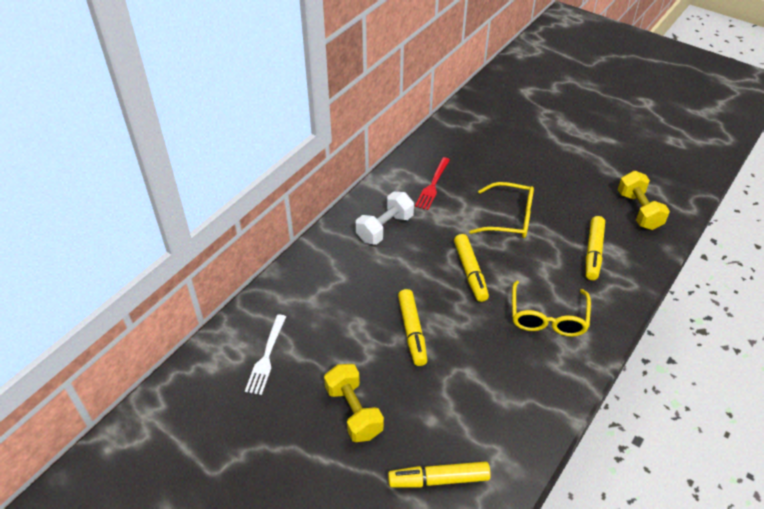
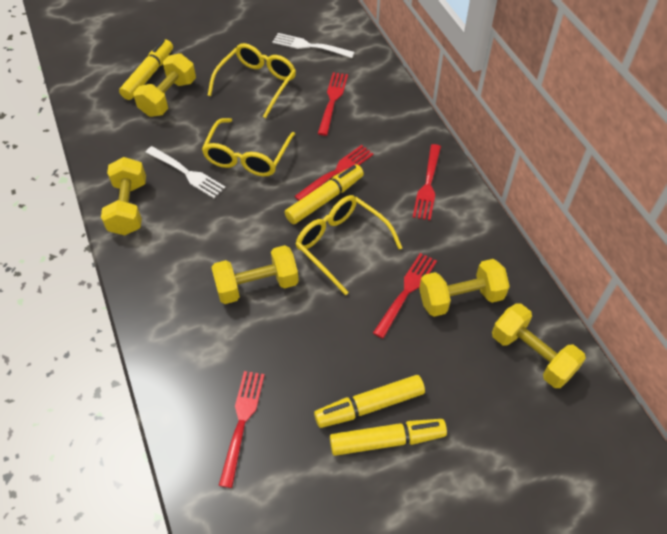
red fork: [415,157,450,210] = 1 -> [219,371,265,488] [294,145,373,201] [318,72,348,136] [373,253,437,339] [413,144,441,220] = 5
white dumbbell: [356,192,414,245] = 1 -> none = 0
white fork: [245,314,286,395] = 1 -> [145,146,226,198] [272,33,355,58] = 2
yellow dumbbell: [324,364,384,442] [618,171,670,230] = 2 -> [101,157,146,235] [133,53,196,117] [211,245,299,304] [419,259,510,317] [492,303,586,388] = 5
yellow glasses: [469,182,534,238] [512,280,591,337] = 2 -> [202,118,295,177] [208,43,296,118] [296,195,402,295] = 3

